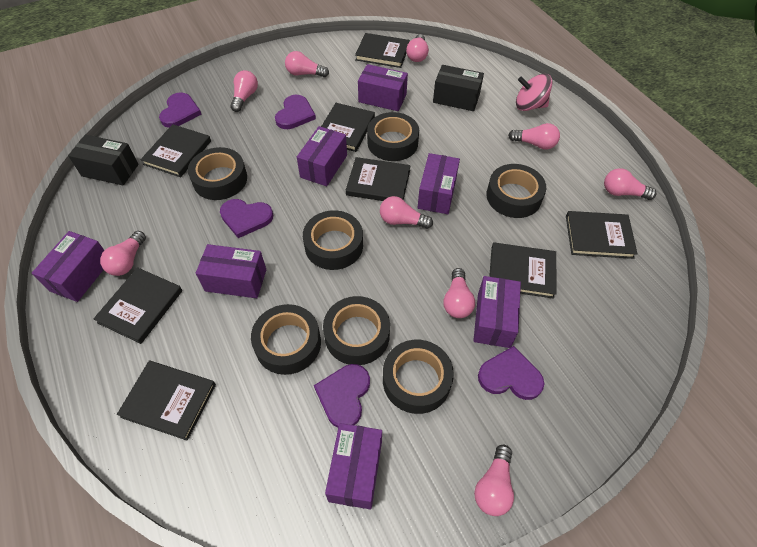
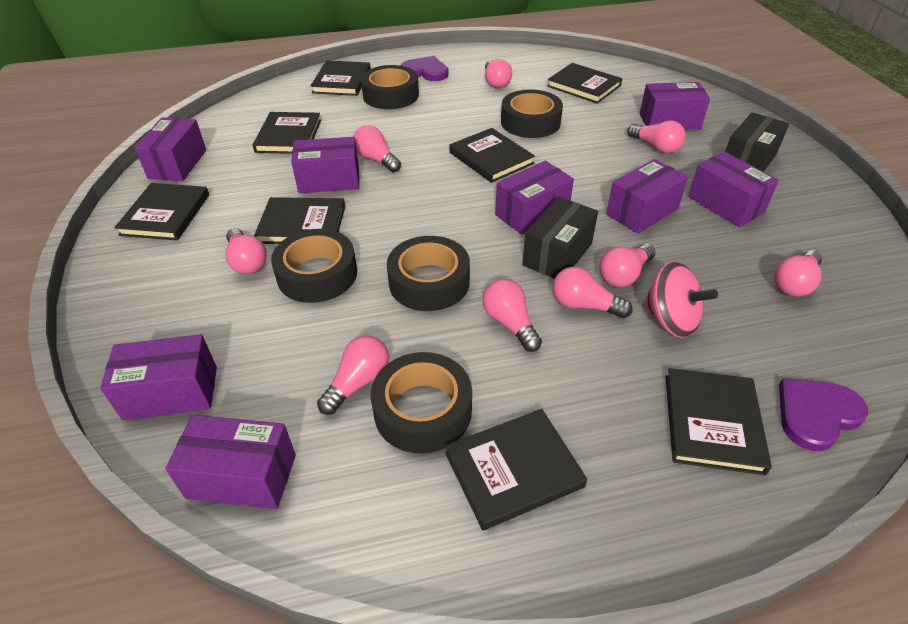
black tape: [188,147,247,200] [251,304,321,375] [303,210,363,270] [323,296,390,365] [367,112,419,161] [383,340,454,414] [486,164,546,218] = 7 -> [271,229,357,303] [361,65,419,109] [371,352,472,454] [387,236,470,311] [501,89,563,138] = 5
purple box: [32,231,104,302] [196,244,266,298] [297,126,347,186] [325,423,382,509] [358,64,408,111] [417,153,460,214] [473,276,521,348] = 7 -> [100,335,217,420] [134,117,206,181] [165,415,296,509] [291,137,359,193] [495,161,574,235] [606,159,688,234] [640,82,710,130] [688,152,779,227] = 8
purple heart: [159,93,201,128] [220,199,273,238] [275,95,316,129] [314,364,370,428] [478,346,544,400] = 5 -> [400,56,449,81] [779,378,868,451] = 2

